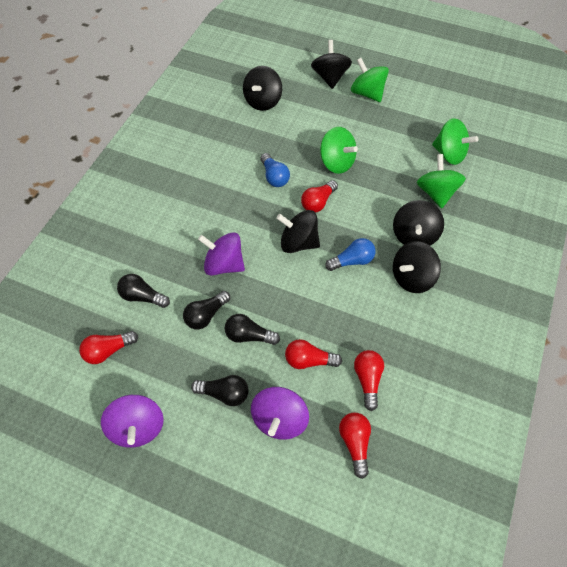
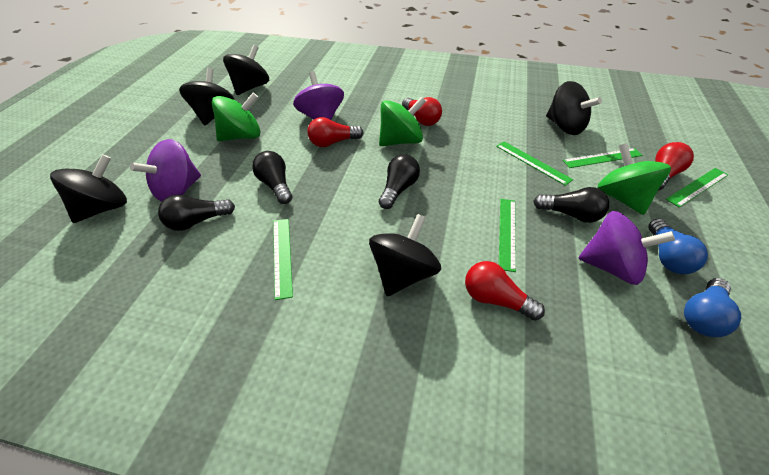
green ruler: none = 0 -> [273,219,293,300] [496,141,573,186] [499,199,516,272] [563,148,643,168] [666,168,728,207] = 5
green spinning top: [320,127,358,174] [351,58,389,102] [417,154,466,208] [432,118,478,165] = 4 -> [212,93,260,141] [379,97,426,146] [597,143,671,215] = 3
red light bulb: [79,331,138,364] [285,339,342,369] [301,180,338,213] [339,413,371,479] [354,350,384,411] = 5 -> [307,117,364,147] [402,97,442,126] [465,261,545,321] [655,142,694,191] = 4

